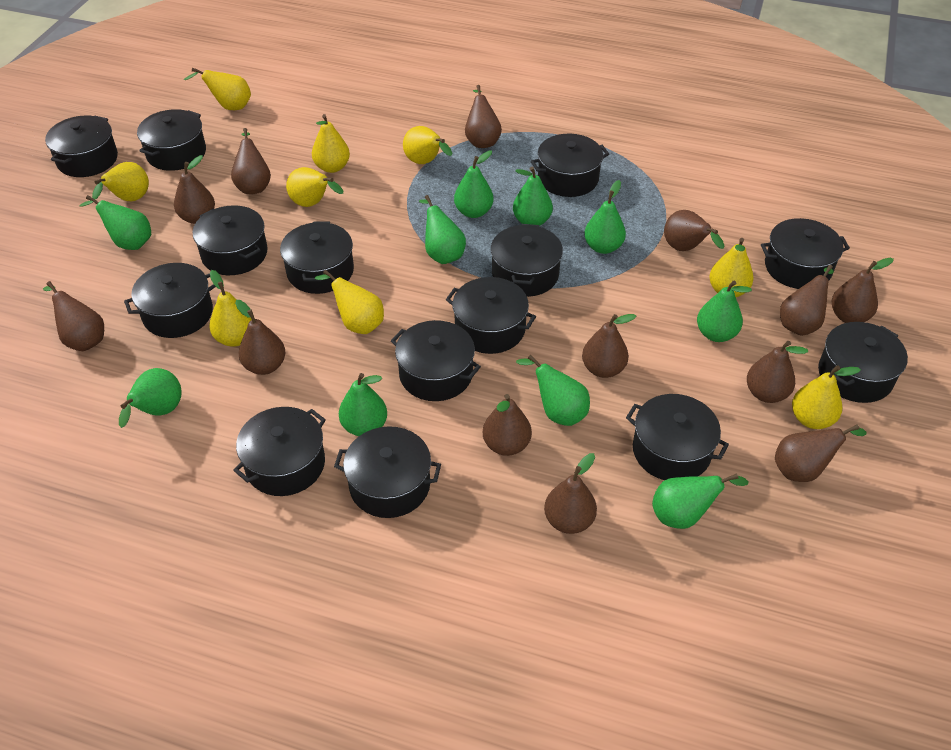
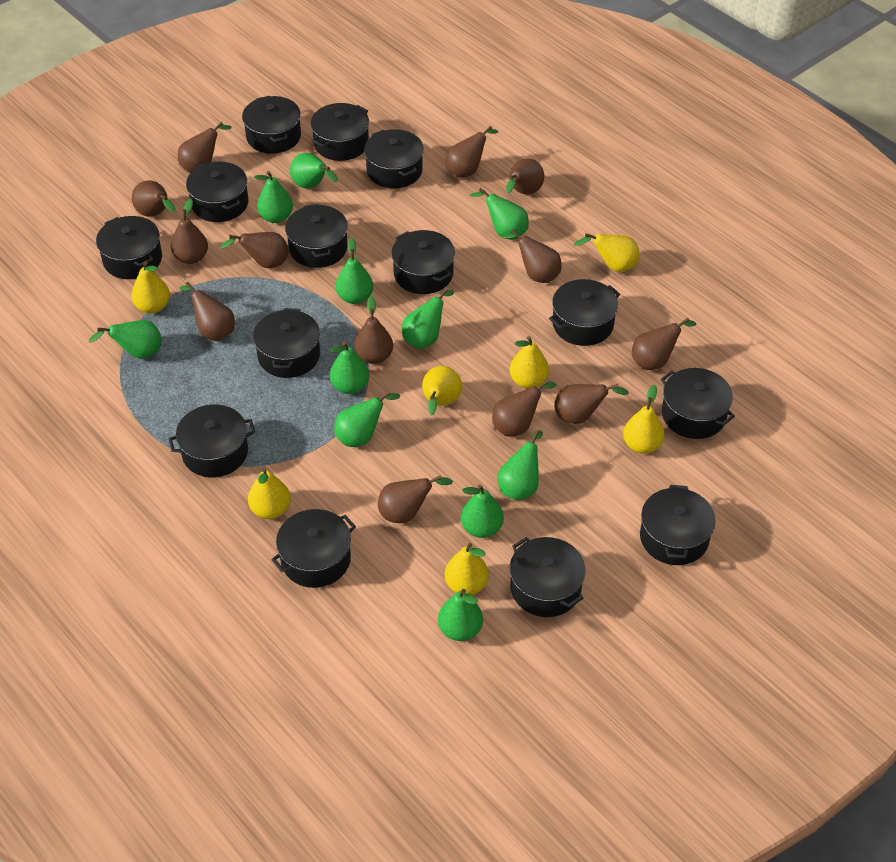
green pear: [80,195,151,250] [119,368,182,428] [339,373,387,436] [419,195,466,264] [454,150,493,218] [513,167,553,226] [516,355,590,426] [584,180,626,254] [652,473,749,529] [697,281,752,342] = 10 -> [89,320,162,359] [254,171,293,223] [290,153,338,189] [330,342,369,394] [334,391,400,447] [336,237,373,304] [402,288,454,349] [438,589,483,641] [461,484,504,538] [470,188,529,240] [497,430,543,501] = 11
yellow pear: [92,162,149,201] [184,68,251,110] [209,270,252,347] [286,167,343,207] [312,114,350,173] [315,270,384,334] [403,126,452,164] [709,238,754,297] [792,365,861,429] = 9 -> [131,261,170,314] [248,467,291,519] [422,366,462,415] [445,543,489,595] [510,336,549,389] [574,233,639,272] [623,385,665,454] = 7

